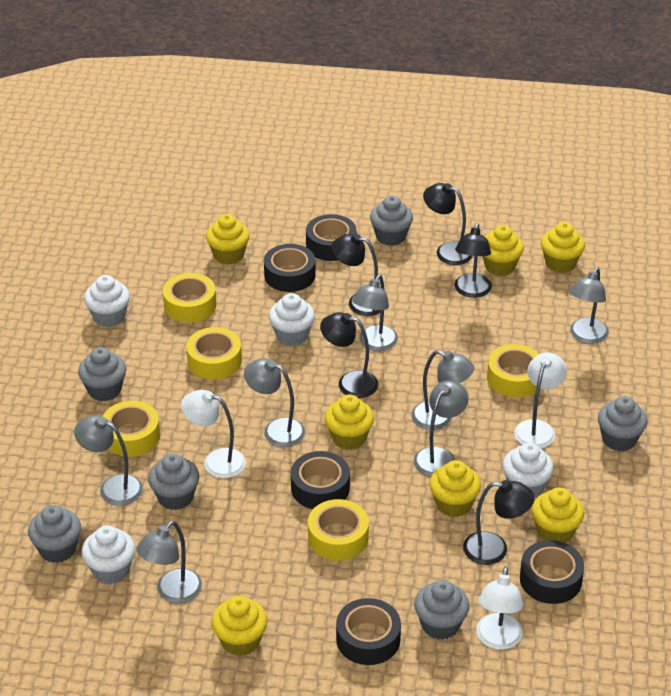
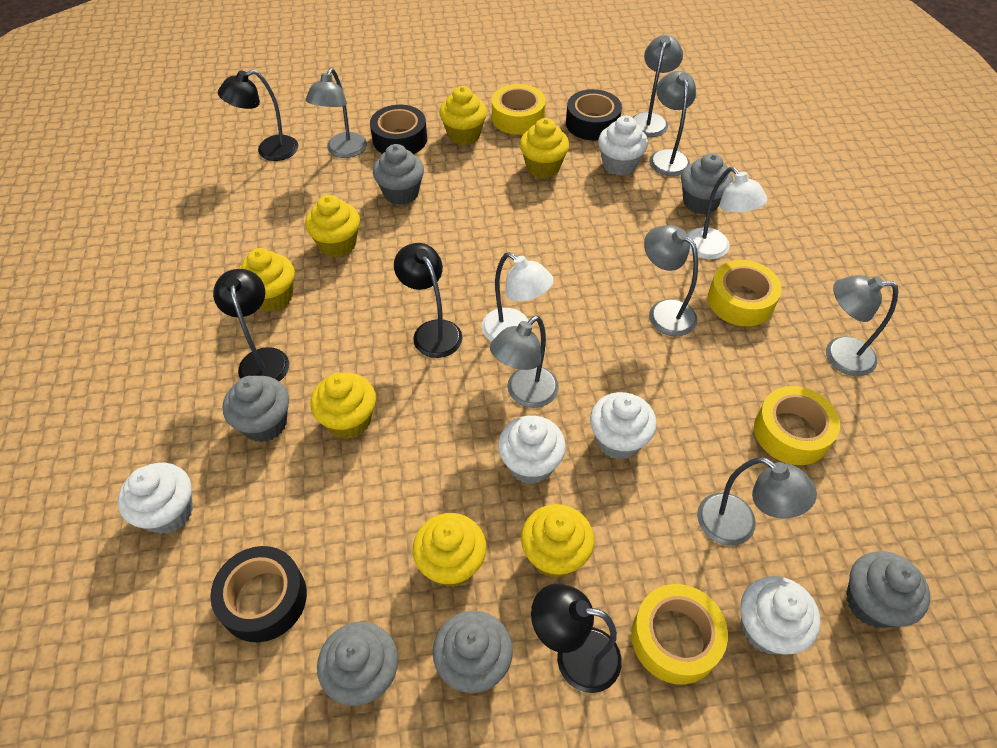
black lamp: [320,312,378,398] [331,234,381,316] [423,183,473,265] [455,223,492,298] [463,480,535,565] = 5 -> [213,269,289,382] [218,70,298,161] [394,243,462,358] [531,584,622,693] = 4
black tape: [264,244,316,292] [291,451,350,509] [306,214,356,261] [336,598,401,665] [520,540,584,604] = 5 -> [210,546,307,642] [370,105,427,154] [566,89,622,141] = 3
white cupcake: [82,526,135,584] [84,275,130,327] [269,293,315,346] [503,443,554,497] = 4 -> [118,463,193,534] [498,416,566,484] [590,392,657,460] [598,116,648,176] [741,576,821,654] = 5
white lamp: [181,390,246,478] [476,566,523,650] [514,352,567,448] = 3 -> [482,252,553,342] [687,167,768,259] = 2
yellow tape: [103,401,160,457] [163,273,216,322] [186,327,242,379] [308,499,369,561] [487,344,539,397] = 5 -> [492,84,546,135] [631,584,728,684] [708,260,782,326] [754,386,840,465] = 4

